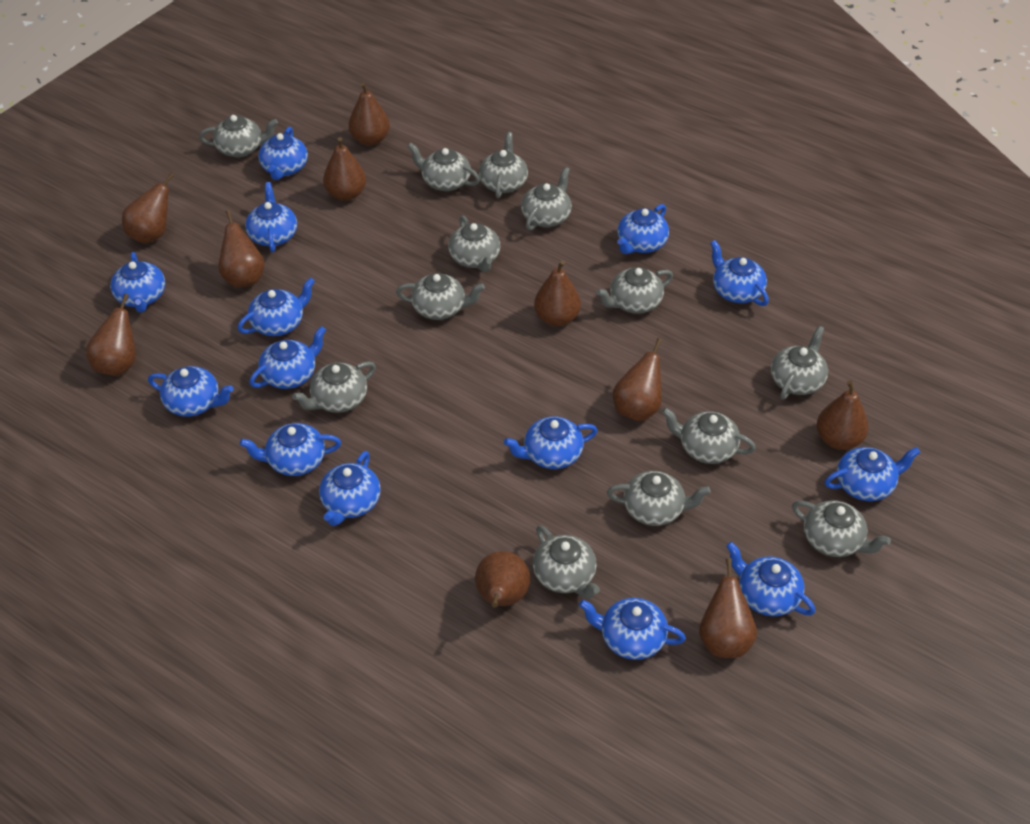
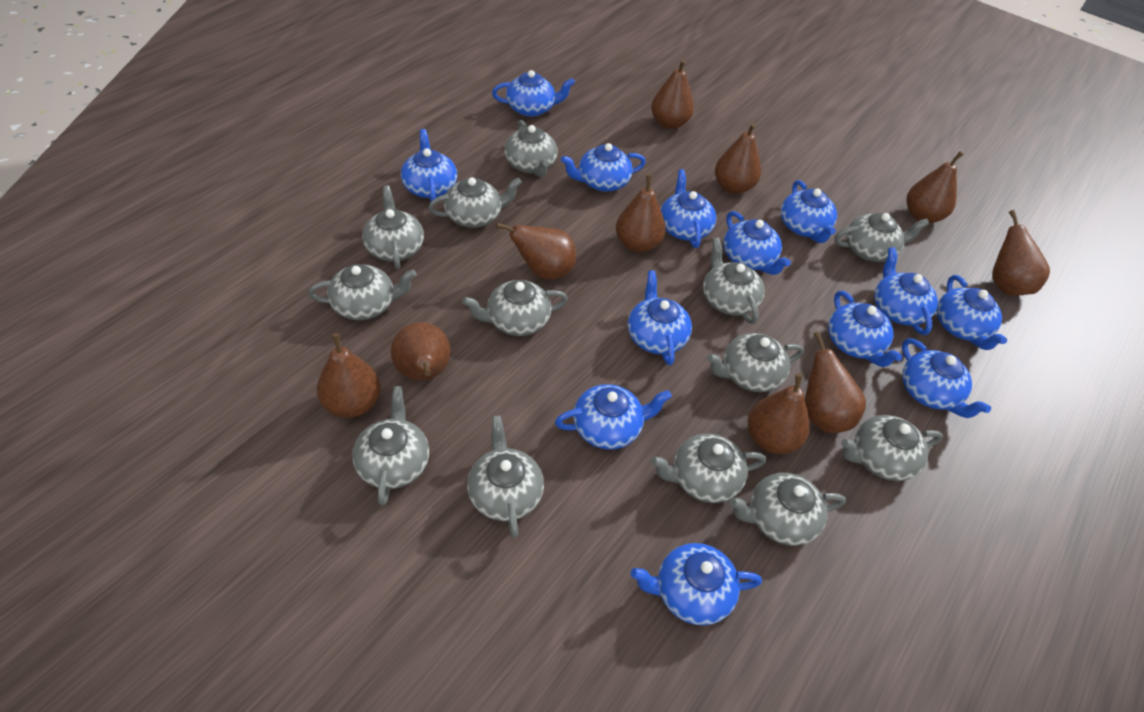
blue teapot: [110,252,165,313] [148,366,233,417] [237,277,315,336] [239,423,341,476] [245,182,297,252] [249,326,326,389] [258,127,308,180] [319,451,381,526] [504,417,598,469] [579,598,686,660] [617,204,669,254] [710,240,769,306] [726,542,815,616] [825,447,921,501] = 14 -> [401,129,457,202] [492,70,575,117] [555,384,672,450] [561,143,646,192] [628,270,692,365] [631,543,762,625] [661,169,716,248] [723,211,791,275] [781,180,837,243] [828,291,903,367] [874,247,938,335] [902,338,991,418] [936,275,1007,350] = 13

